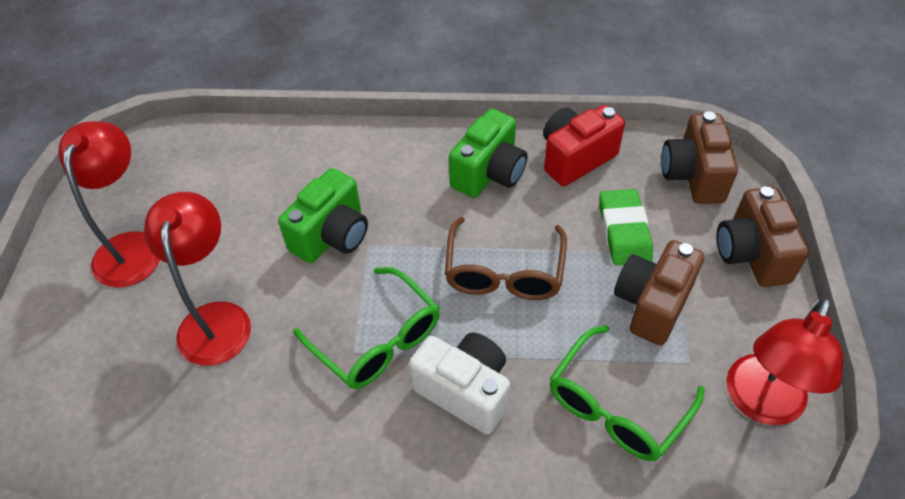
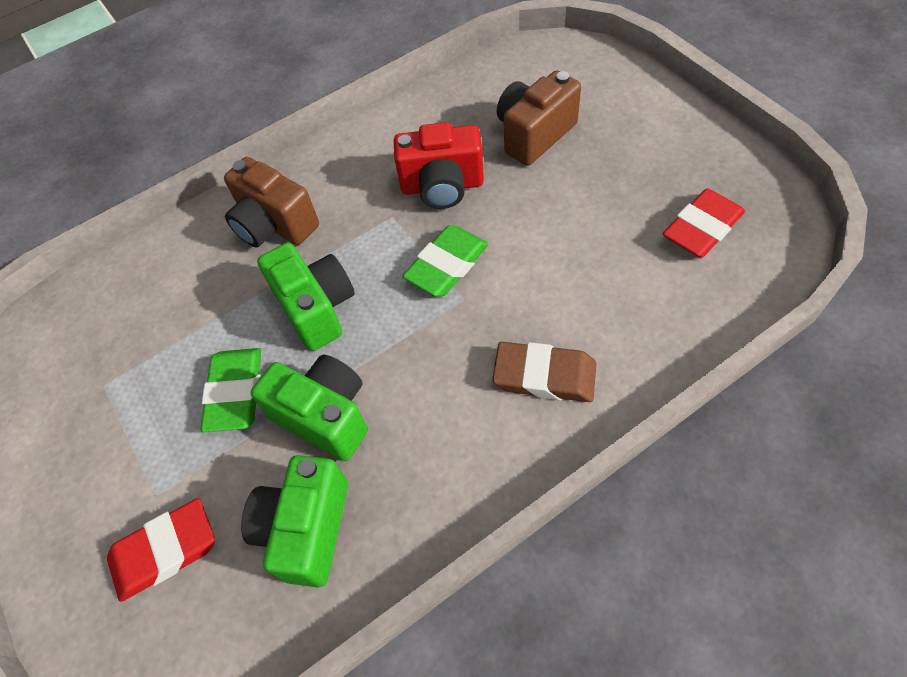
brown camera: [614,240,704,346] [661,111,738,204] [717,186,810,287] = 3 -> [224,157,319,247] [497,70,581,166] = 2
brown eraser: none = 0 -> [492,342,596,402] = 1
brown glasses: [445,217,567,300] = 1 -> none = 0
green camera: [278,168,368,263] [449,108,528,198] = 2 -> [241,455,348,588] [251,355,368,461] [257,243,355,351] = 3
green eraser: [599,189,653,265] = 1 -> [200,348,261,432] [402,225,489,296] = 2
green glasses: [293,267,440,389] [550,325,705,461] = 2 -> none = 0
red eraser: none = 0 -> [107,498,215,602] [663,189,745,258] = 2
red lamp: [59,121,160,288] [144,192,251,366] [726,297,843,425] = 3 -> none = 0
white camera: [409,332,510,435] = 1 -> none = 0

